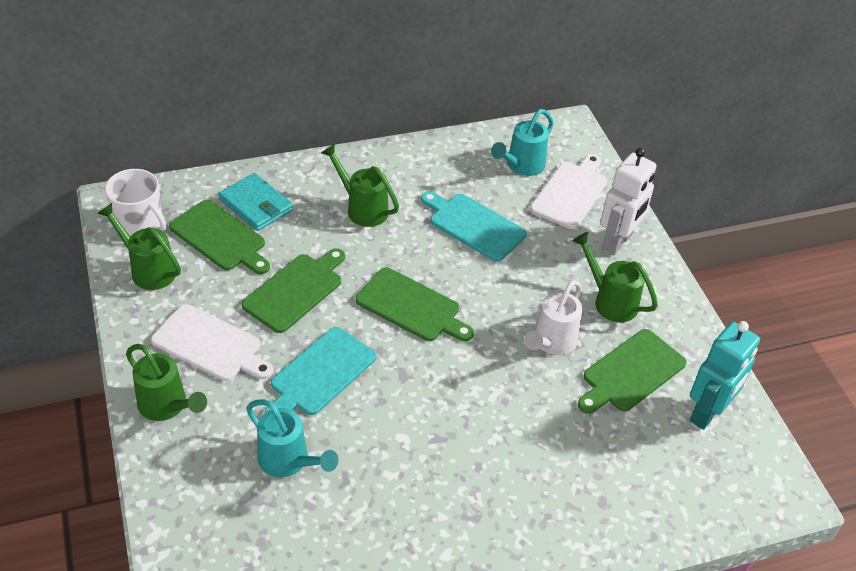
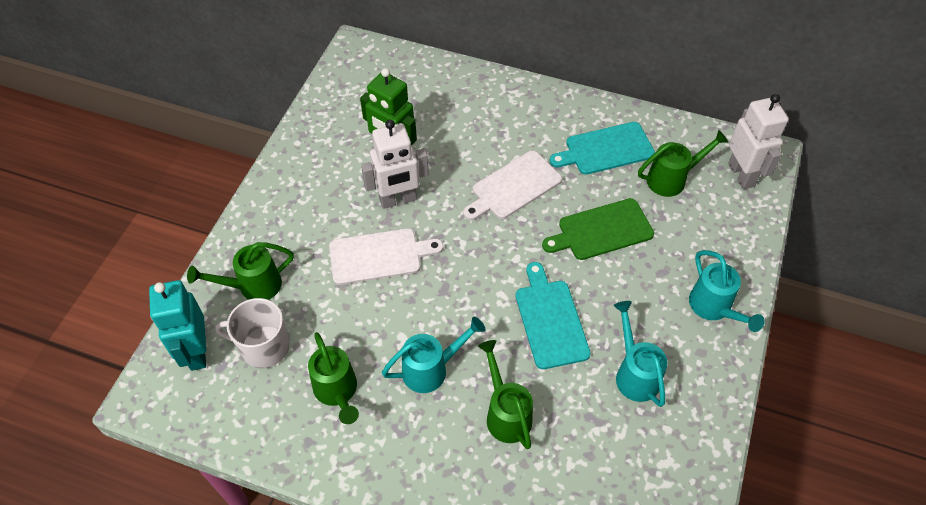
green cutting board: [169,200,270,274] [242,248,345,333] [356,267,474,341] [578,329,686,414] = 4 -> [542,198,654,260] = 1
green robot: none = 0 -> [360,68,417,145] = 1
turquoise wallet: [219,173,293,231] = 1 -> none = 0
turquoise watering can: [246,399,338,477] [491,109,554,176] = 2 -> [382,316,485,393] [613,301,667,407] [689,250,765,332] = 3
white robot: [600,148,656,255] = 1 -> [361,120,429,209] [728,94,789,189] = 2
white watering can: [524,280,583,355] = 1 -> none = 0

